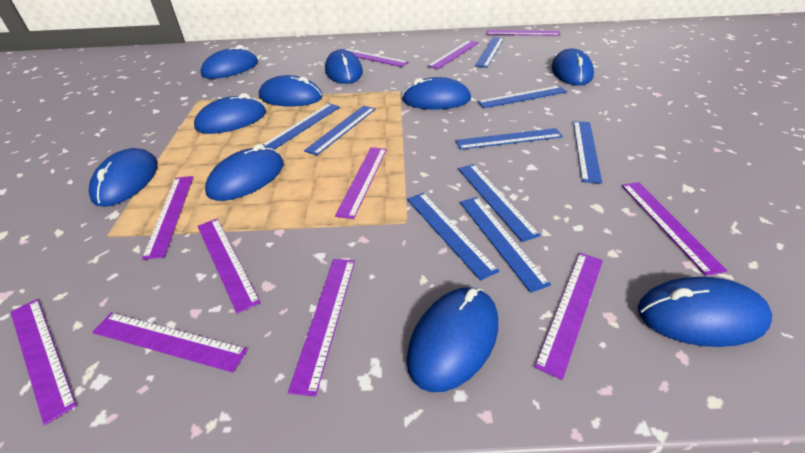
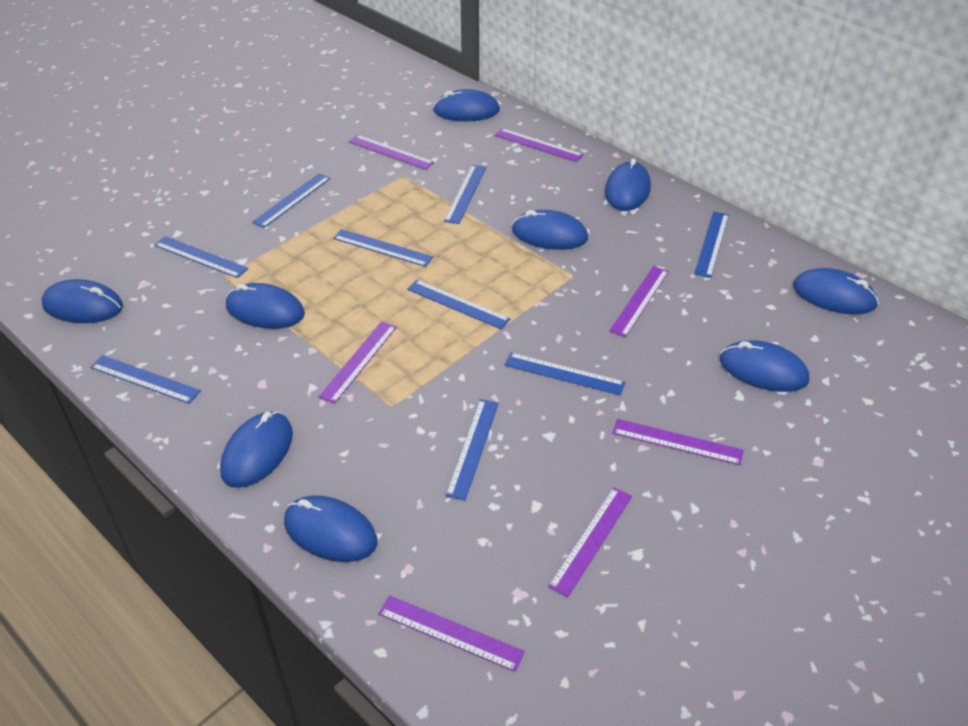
blue mouse: [89,148,158,207] [194,93,266,134] [201,45,258,79] [205,144,284,201] [259,75,323,107] [325,49,363,84] [402,77,471,109] [407,287,498,392] [551,49,594,86] [638,277,772,347] = 10 -> [41,279,123,323] [220,412,293,488] [226,283,305,329] [284,495,377,562] [433,89,500,121] [512,210,588,250] [605,158,651,211] [720,340,809,392] [793,268,879,314] = 9
purple ruler: [11,299,77,425] [92,313,248,372] [142,176,193,260] [197,218,261,314] [288,259,355,396] [335,147,387,219] [344,49,408,67] [428,40,479,69] [486,30,560,36] [534,253,603,380] [622,182,727,276] = 11 -> [319,321,397,404] [349,135,434,170] [378,595,525,672] [495,128,584,162] [548,487,632,597] [609,266,669,337] [612,419,744,465] = 7

